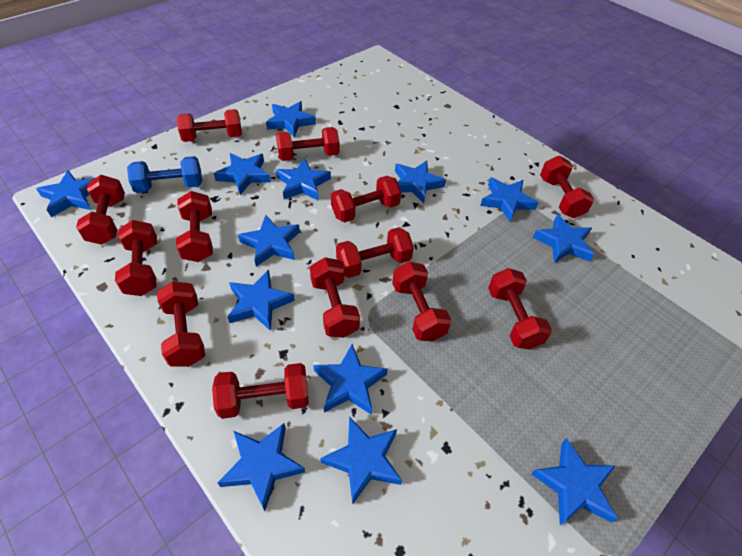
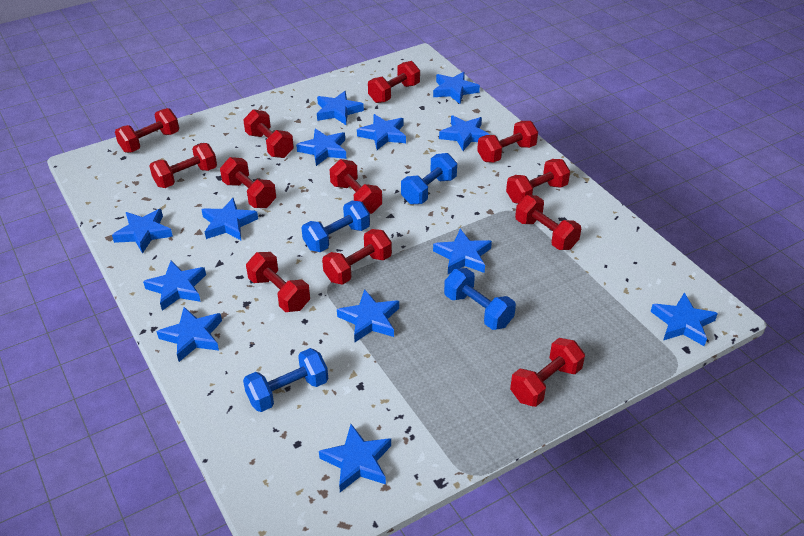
blue dumbbell: [127,156,202,193] = 1 -> [243,348,328,412] [302,201,370,252] [401,153,457,205] [444,268,516,330] = 4
red dumbbell: [76,175,125,245] [115,220,157,296] [157,281,205,367] [176,109,242,142] [176,191,213,262] [212,363,309,419] [276,127,340,161] [310,257,360,338] [331,176,401,222] [336,227,414,278] [392,262,451,341] [488,268,552,349] [540,156,594,218] = 13 -> [115,108,179,153] [149,143,217,188] [220,157,276,208] [243,109,294,158] [246,252,310,312] [322,229,392,285] [330,159,382,214] [368,61,420,103] [477,121,538,163] [506,159,570,204] [510,338,585,407] [515,195,581,250] = 12

